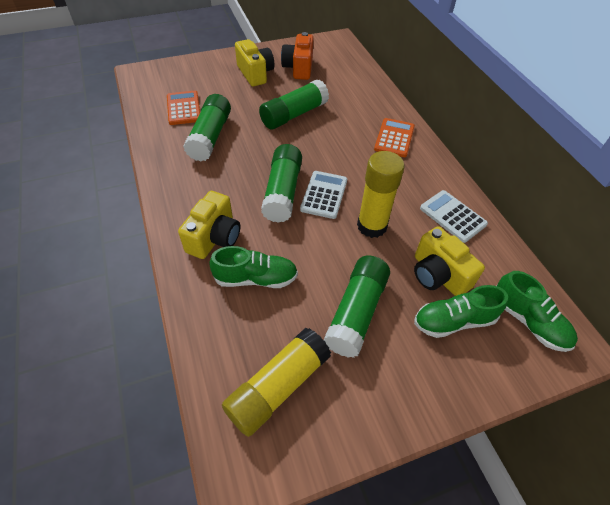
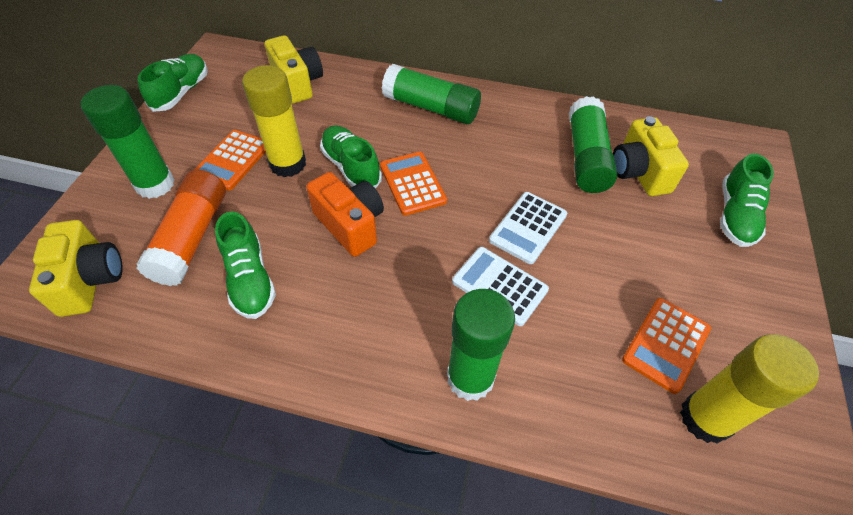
green shoe: [209,246,298,288] [414,285,508,338] [496,271,578,352] = 3 -> [138,54,208,112] [215,211,276,319] [320,125,382,189] [720,153,774,247] = 4
orange calculator: [167,91,200,125] [374,118,415,157] = 2 -> [194,130,266,191] [380,152,447,216] [622,298,711,394] = 3
orange glue stick: none = 0 -> [136,170,226,286] = 1

